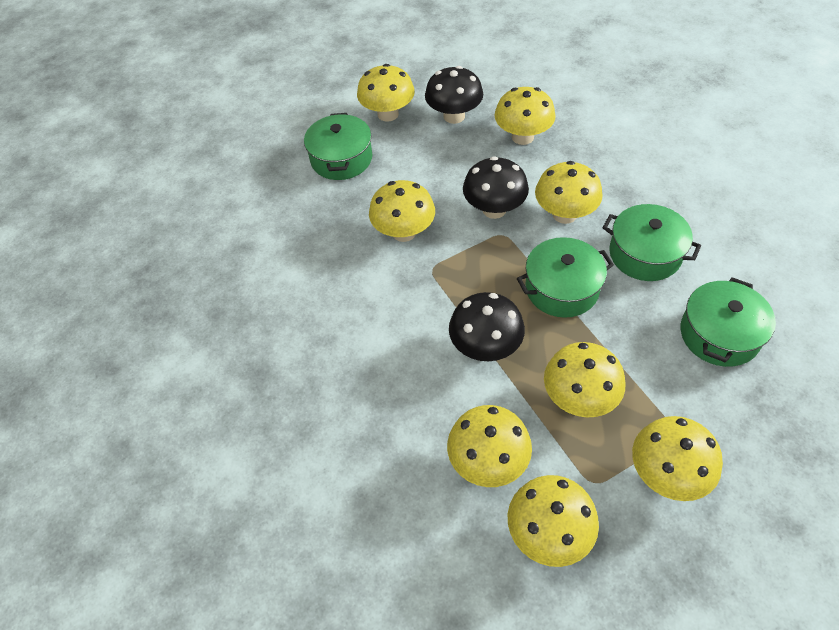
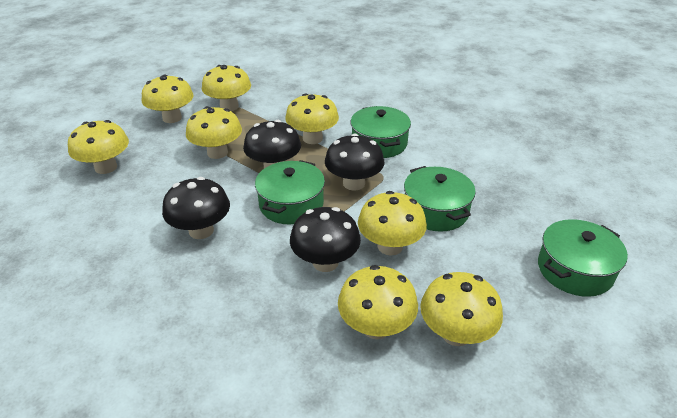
black mushroom: [425,66,483,124] [449,292,525,361] [463,156,529,219] = 3 -> [162,177,230,239] [243,120,301,169] [290,207,361,272] [325,133,384,191] = 4

